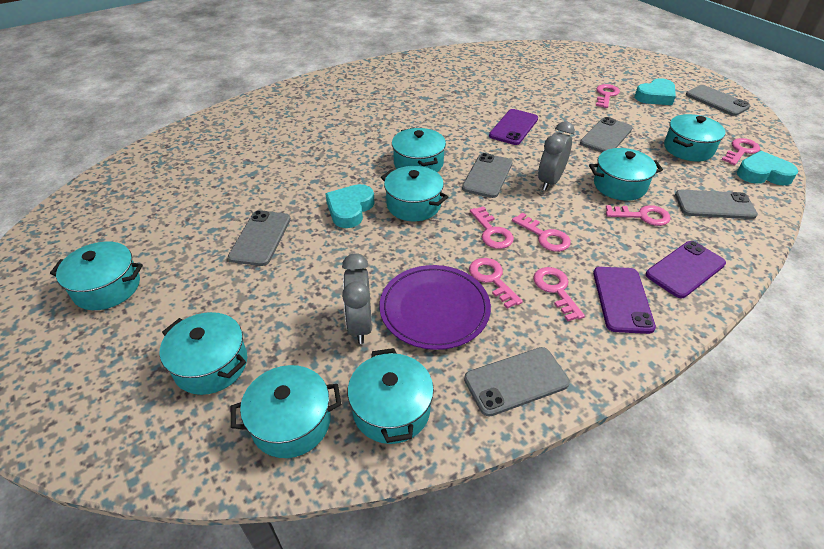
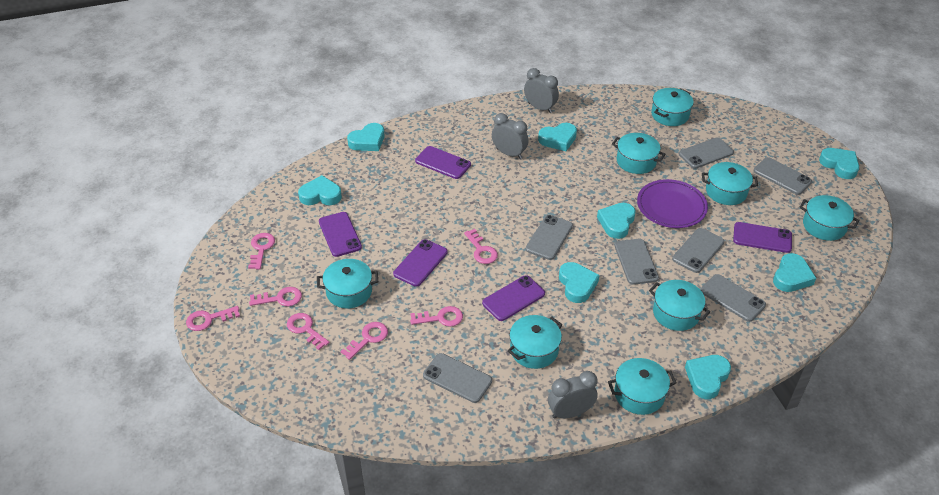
grey clock: [342,253,372,344] [538,121,575,191] = 2 -> [492,113,529,159] [524,68,559,113] [548,371,598,419] = 3
grey phone: [228,210,291,266] [462,153,513,198] [464,347,570,417] [580,117,633,153] [675,190,758,219] [686,85,750,116] = 6 -> [423,353,492,403] [526,215,573,260] [615,239,659,285] [672,228,724,273] [679,137,734,169] [700,274,766,322] [754,157,812,195] = 7
purple phone: [489,109,538,145] [593,267,656,334] [646,241,726,298] = 3 -> [319,212,362,257] [393,239,447,287] [415,146,471,179] [482,275,545,321] [733,222,792,253] = 5
turquoise heart: [325,184,375,228] [634,78,676,105] [737,151,798,185] = 3 -> [298,175,342,205] [347,123,384,151] [538,123,577,151] [559,262,600,303] [597,203,636,239] [685,355,731,399] [773,253,816,292] [819,148,859,179] = 8

